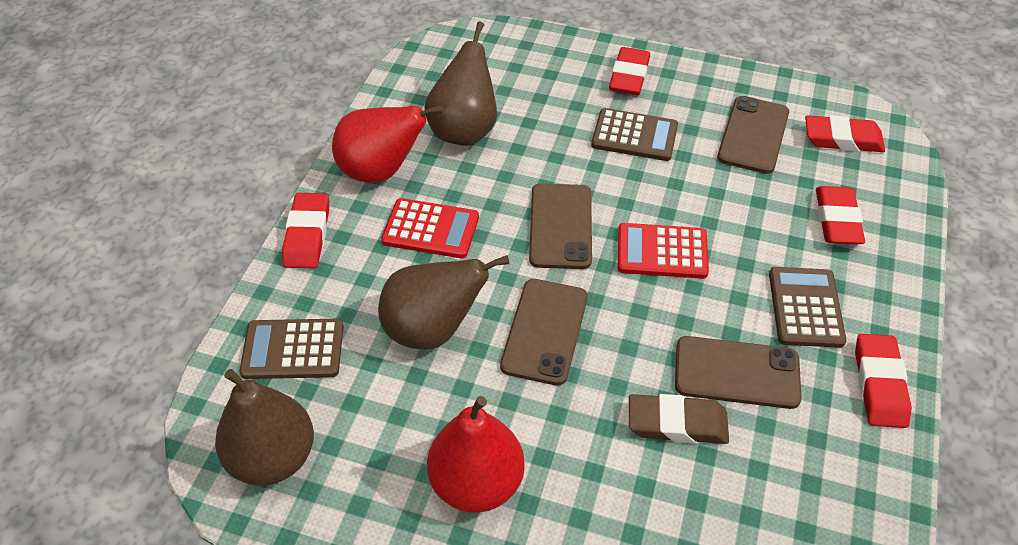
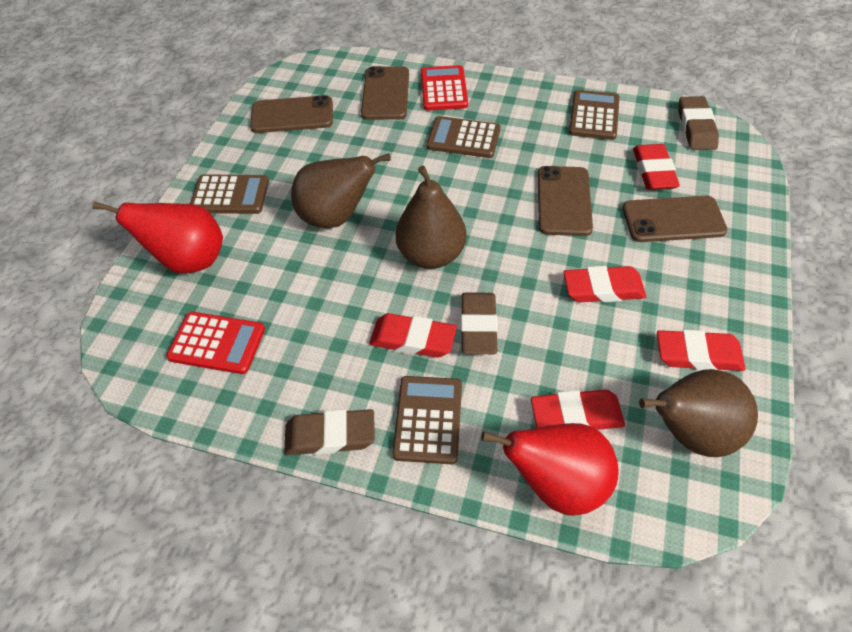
brown calculator: [239,319,344,379] [591,108,678,161] [769,267,846,348] = 3 -> [190,174,269,214] [392,376,462,464] [427,116,500,158] [569,90,620,140] = 4
brown eraser: [629,394,729,444] = 1 -> [284,409,375,455] [461,293,498,354] [678,96,719,150] = 3

